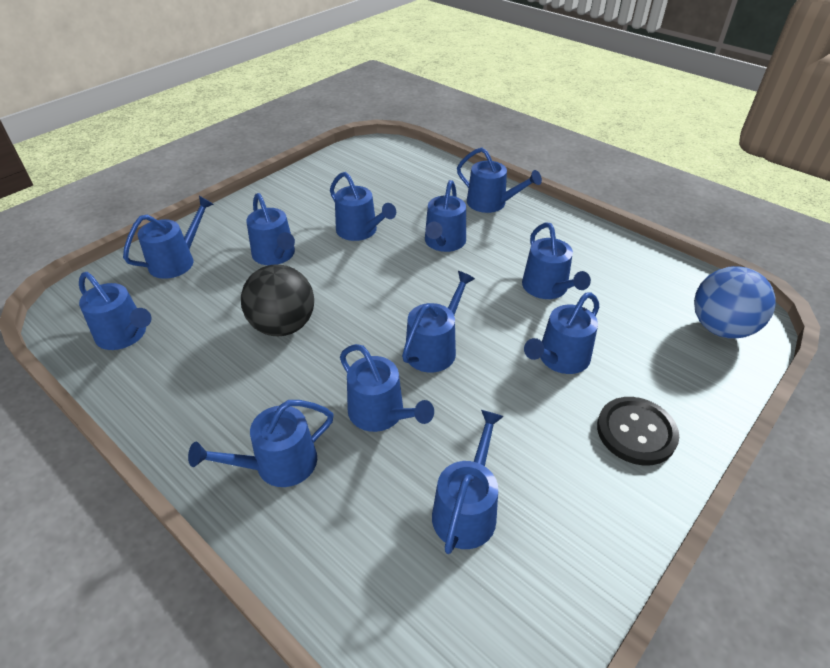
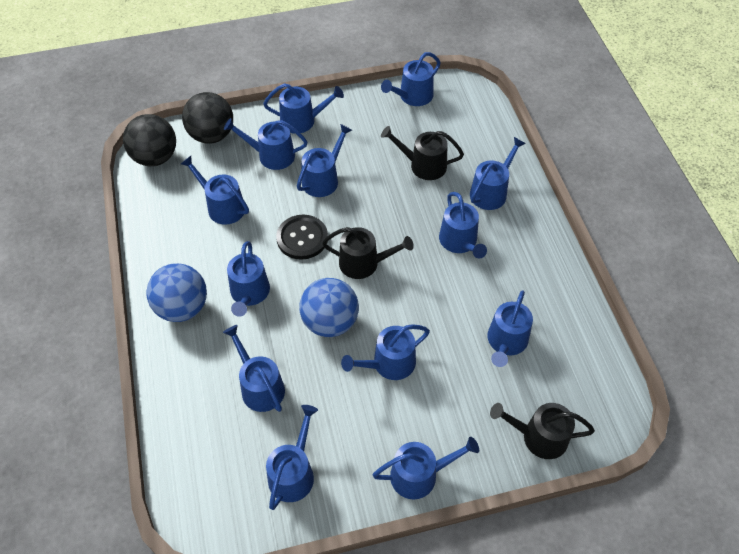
black ball: [241,264,314,336] = 1 -> [123,114,176,166] [182,92,233,144] = 2
black watering can: none = 0 -> [322,227,414,279] [381,126,464,180] [490,403,595,459] = 3
blue ball: [694,266,776,339] = 1 -> [146,263,207,322] [299,278,359,337] = 2
blue watering can: [79,272,152,350] [123,196,214,279] [188,400,334,487] [246,193,295,265] [330,172,396,241] [340,344,434,432] [402,271,475,373] [425,180,466,252] [432,410,504,554] [457,148,542,213] [522,222,591,299] [524,292,599,374] = 12 -> [181,156,249,225] [223,325,285,412] [224,118,307,170] [227,241,270,317] [263,83,344,134] [266,405,318,510] [297,124,352,197] [341,324,430,380] [373,437,479,499] [381,52,441,106] [439,192,487,258] [470,137,526,210] [487,290,533,367] = 13

